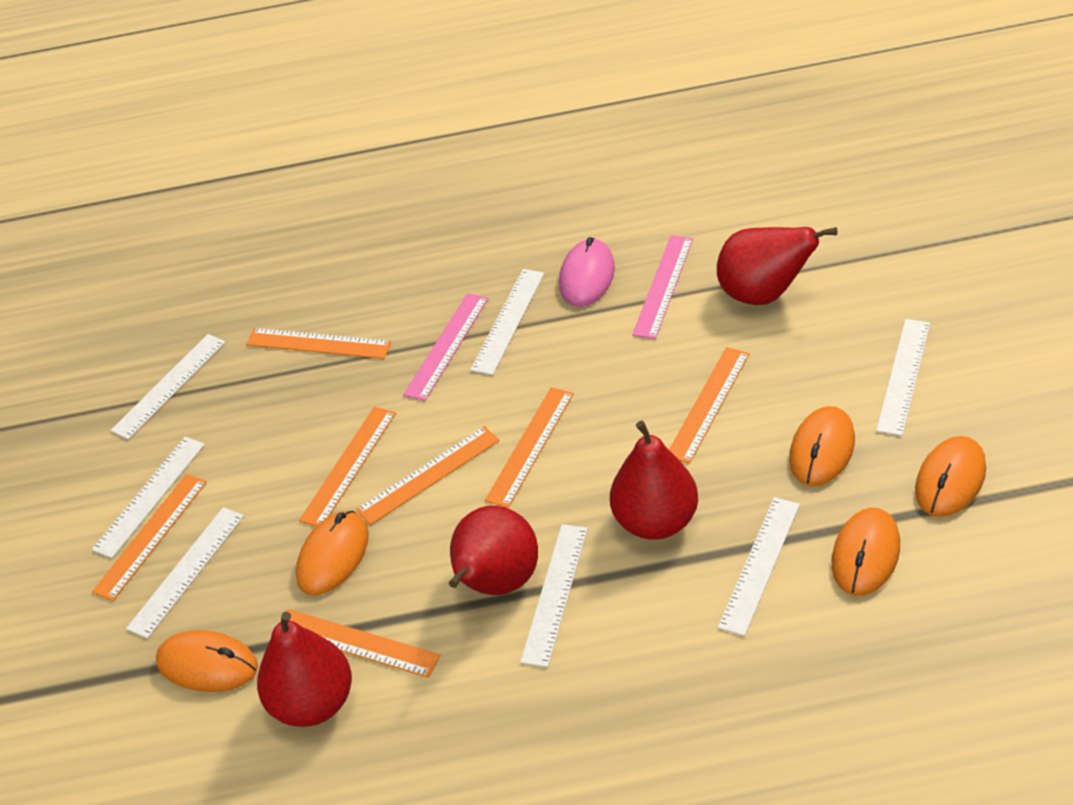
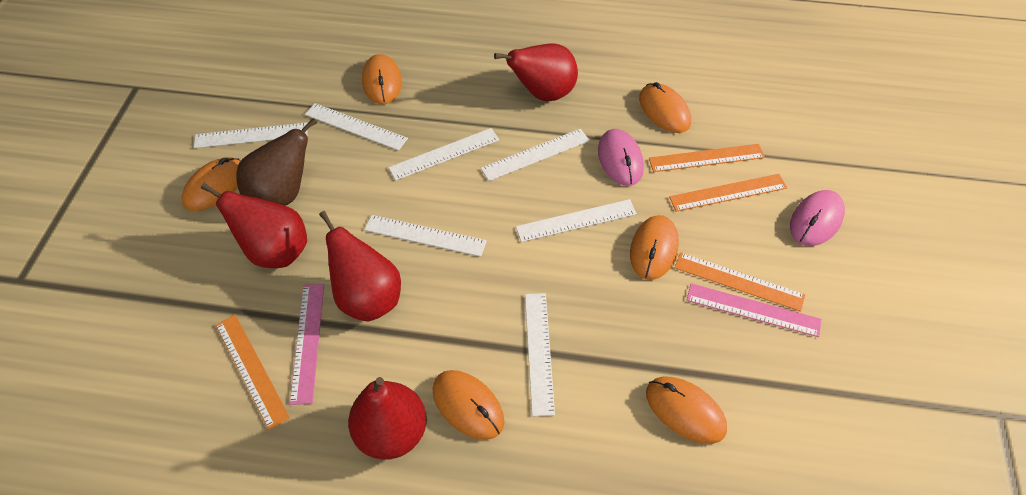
brown pear: none = 0 -> [236,118,317,206] = 1
orange mouse: [156,630,258,692] [296,511,369,595] [789,406,855,486] [832,508,900,596] [915,436,986,517] = 5 -> [182,157,241,211] [362,54,402,104] [433,370,504,440] [630,215,679,280] [639,82,691,133] [646,377,727,444] = 6
orange ruler: [92,474,207,601] [246,328,391,359] [280,609,440,678] [299,407,396,526] [356,426,500,525] [485,387,574,508] [669,347,749,464] = 7 -> [216,315,290,430] [649,144,765,172] [669,174,787,212] [674,252,806,312] = 4
pink mouse: [559,237,615,307] = 1 -> [598,129,644,186] [790,190,845,246] = 2

